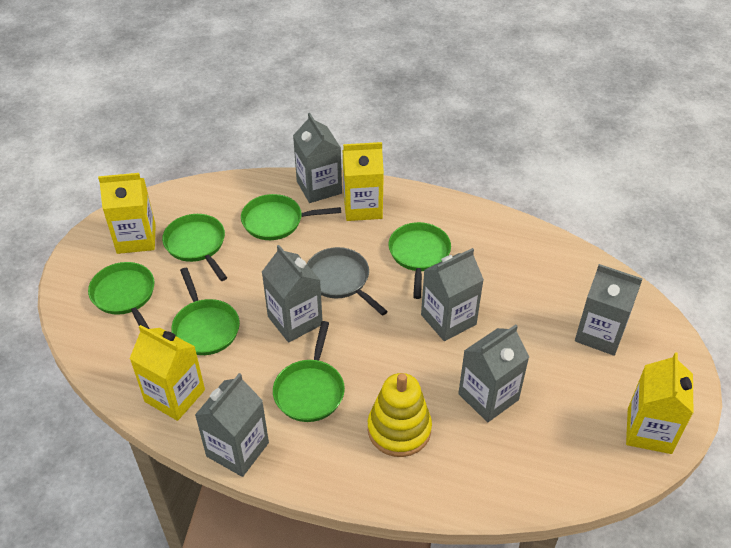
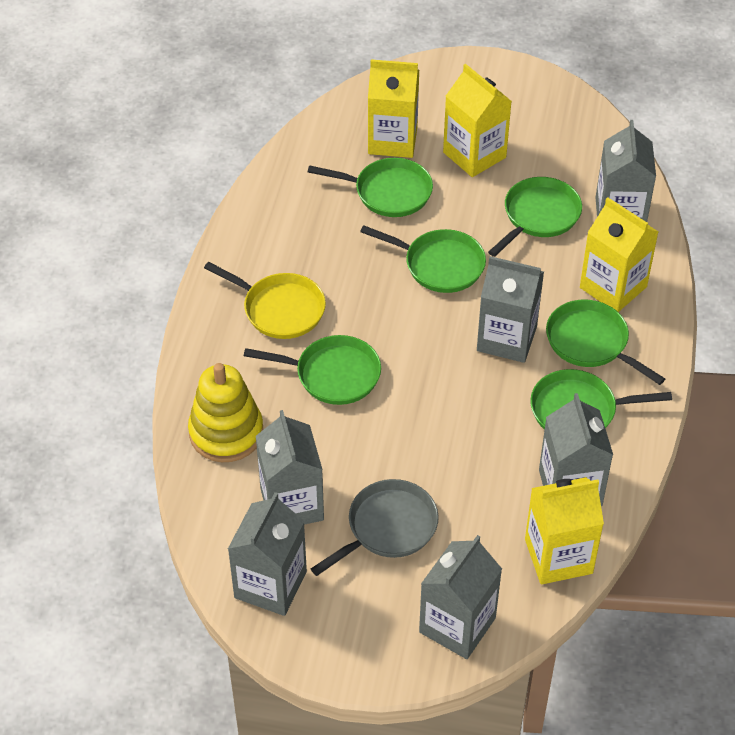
yellow pan: none = 0 -> [204,262,326,339] = 1

